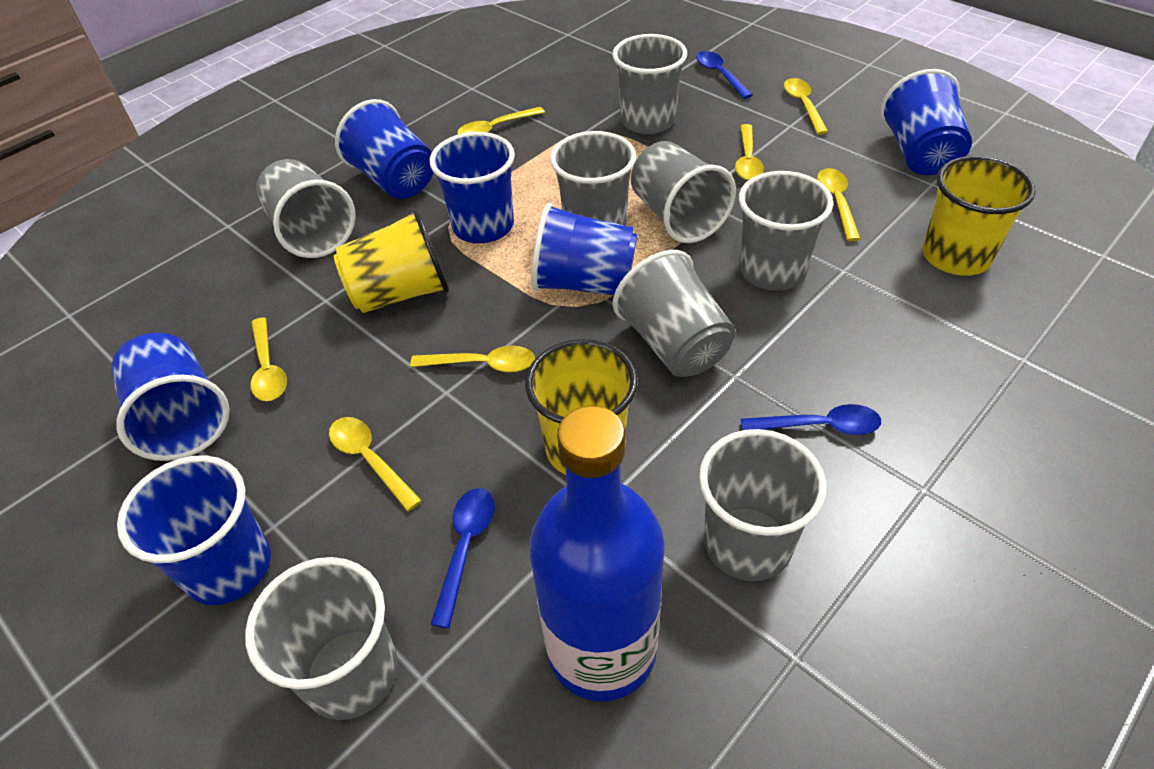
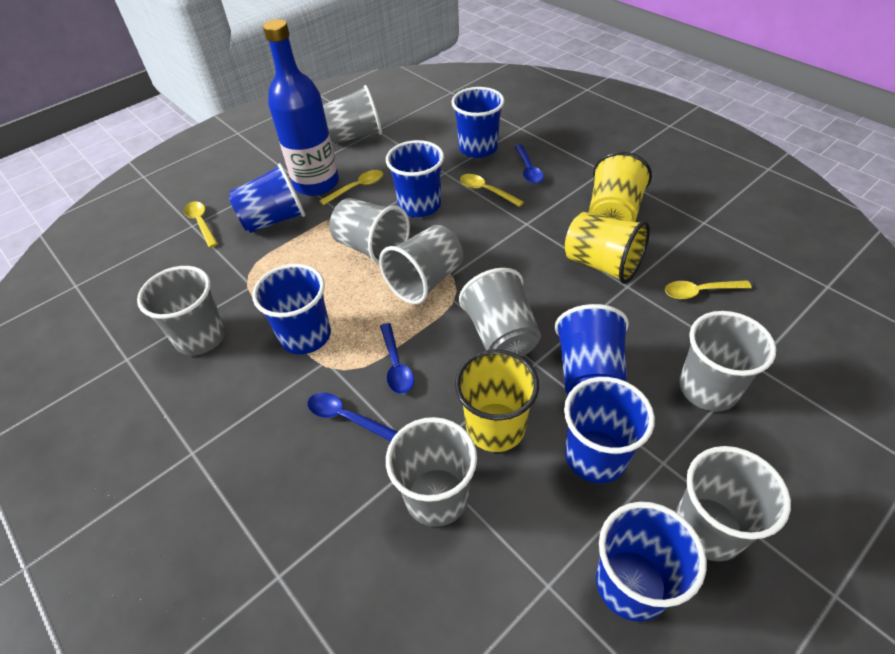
blue cup: [111,333,230,461] [117,455,271,605] [335,99,434,199] [430,132,515,243] [531,203,637,295] [880,69,972,175] = 6 -> [228,163,305,233] [252,264,331,354] [386,140,444,217] [451,87,505,158] [555,304,629,394] [564,377,655,483] [596,502,707,622] = 7
yellow spoon: [251,317,287,401] [329,417,422,511] [410,345,535,373] [457,107,545,134] [735,124,764,180] [784,78,828,135] [817,168,861,241] = 7 -> [184,201,218,248] [319,170,383,205] [460,174,524,207] [665,280,752,299] = 4

